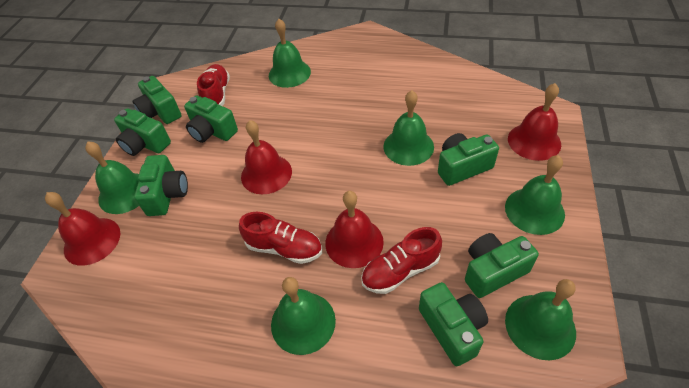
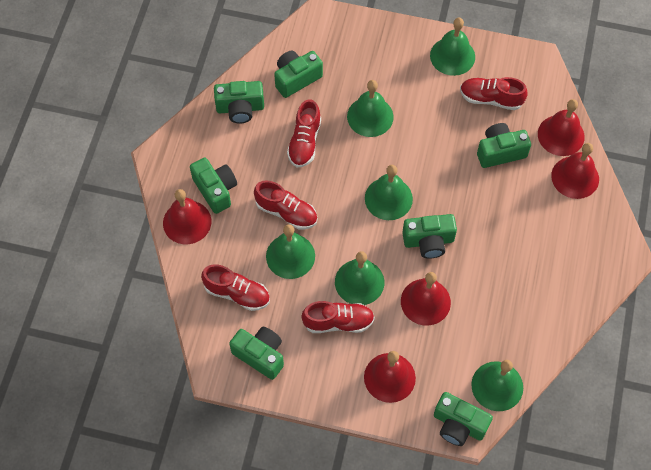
red bell: [45,192,120,266] [241,120,292,194] [325,191,384,268] [508,83,561,161] = 4 -> [163,189,212,244] [364,351,416,403] [401,272,451,325] [538,99,585,156] [551,143,599,199] = 5
red shoe: [197,64,230,106] [239,212,322,264] [361,227,442,294] = 3 -> [201,264,270,311] [254,180,317,229] [287,99,321,167] [301,301,375,333] [460,77,528,110] = 5

